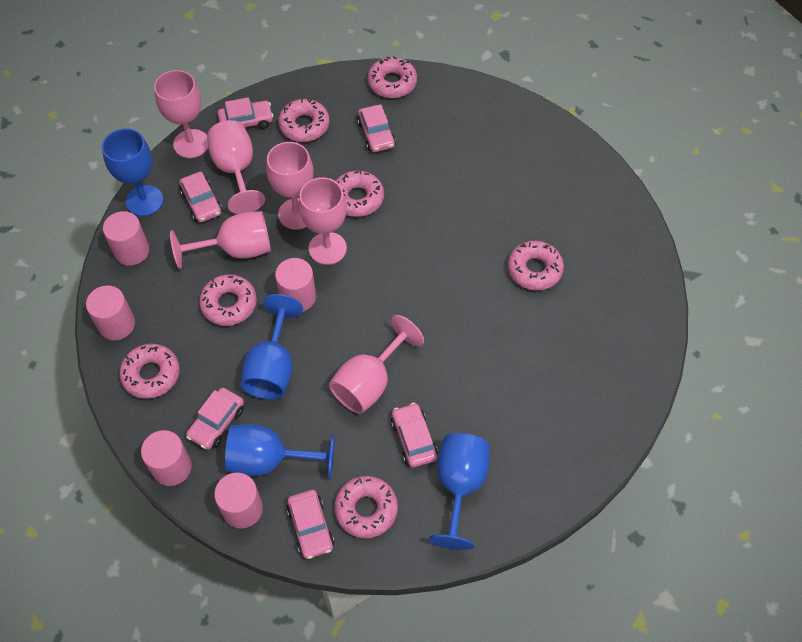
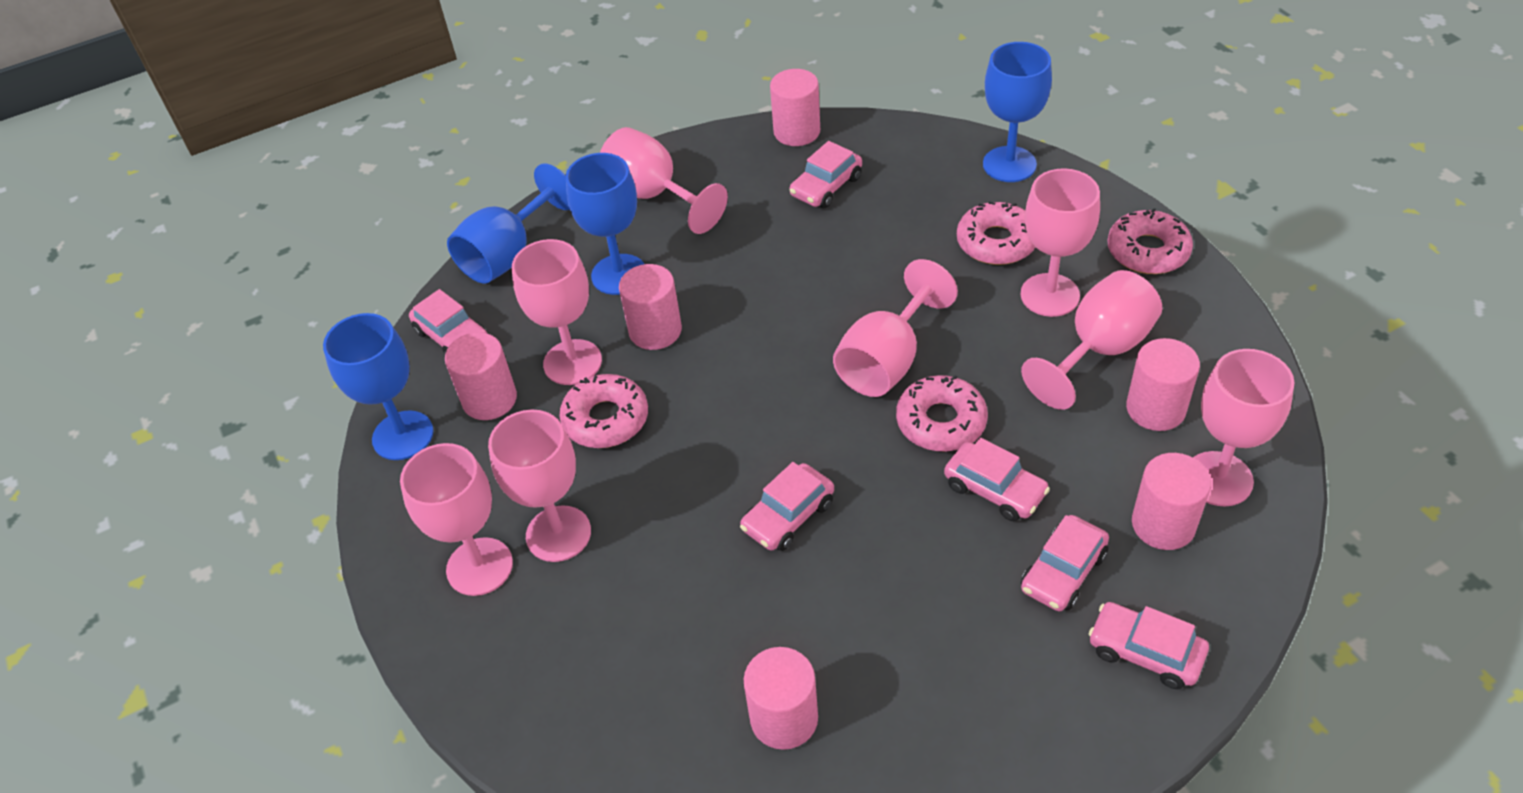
pink cylinder: [86,286,135,340] [103,211,149,266] [141,430,192,486] [214,473,263,529] [275,258,316,312] = 5 -> [445,332,517,420] [619,264,682,350] [744,647,818,750] [770,69,820,146] [1126,338,1200,431] [1132,453,1211,550] = 6
pink donut: [119,344,180,399] [199,274,257,326] [278,98,330,142] [334,476,398,538] [336,170,384,217] [368,56,417,98] [508,241,564,290] = 7 -> [559,374,648,448] [896,375,988,451] [957,201,1035,265] [1108,208,1193,274] = 4
pink goblet: [154,70,208,158] [170,211,271,269] [207,120,265,214] [266,142,313,229] [299,177,347,265] [329,315,424,414] = 6 -> [400,443,513,596] [488,409,591,562] [512,239,602,385] [600,127,728,234] [833,259,958,397] [1020,168,1100,317] [1021,270,1162,410] [1193,349,1295,506] = 8

